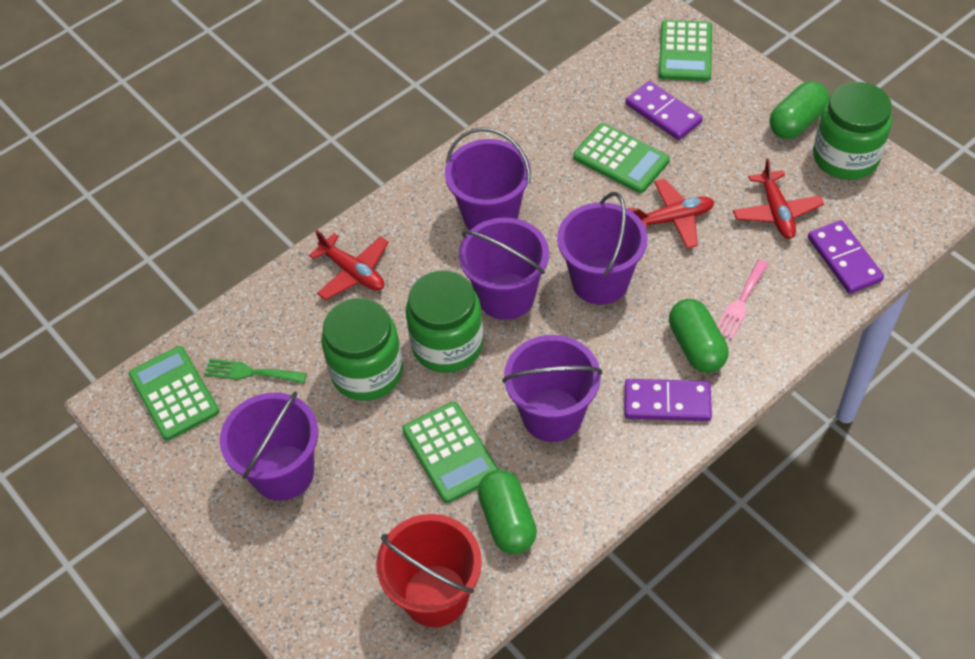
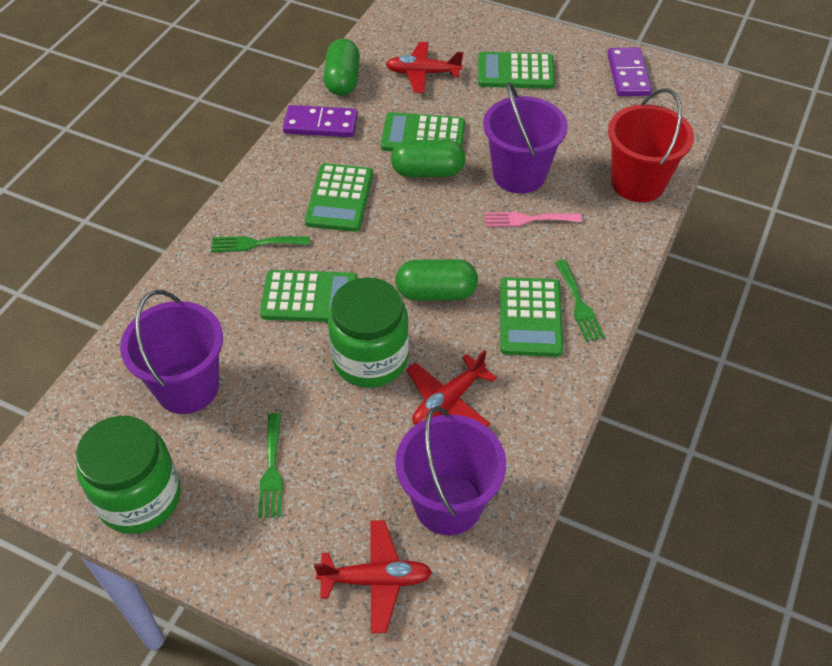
green calculator: [129,346,219,441] [403,402,498,503] [573,123,670,193] [659,20,712,81] = 4 -> [260,270,358,322] [305,163,373,232] [381,112,465,152] [478,52,555,89] [500,277,563,357] = 5
green fork: [204,358,307,383] = 1 -> [211,236,310,252] [258,413,283,518] [555,260,605,342] = 3
green jar: [321,298,403,401] [405,270,483,373] [813,82,892,180] = 3 -> [76,416,181,534] [328,277,409,388] = 2
purple bucket: [220,391,318,501] [445,127,531,230] [459,218,549,320] [502,335,602,442] [557,192,648,305] = 5 -> [120,290,223,414] [395,406,506,535] [483,82,568,194] = 3
purple domino: [625,379,712,421] [626,81,703,140] [808,220,884,294] = 3 -> [283,105,358,137] [607,47,652,96] = 2

